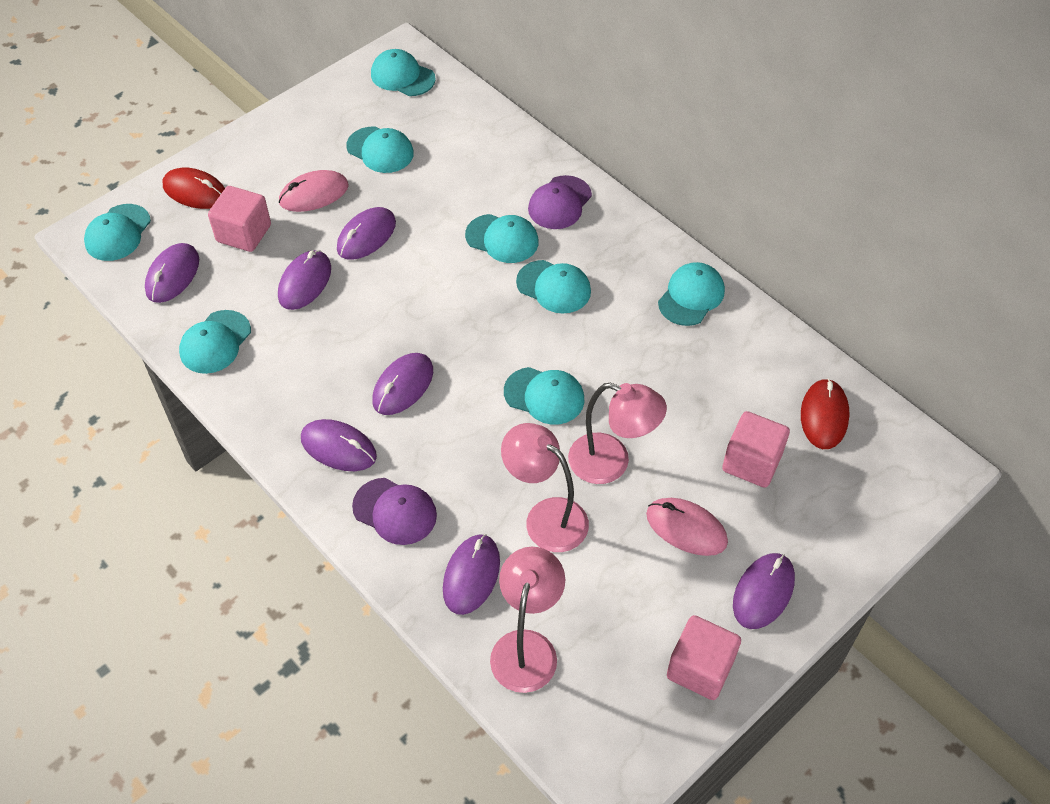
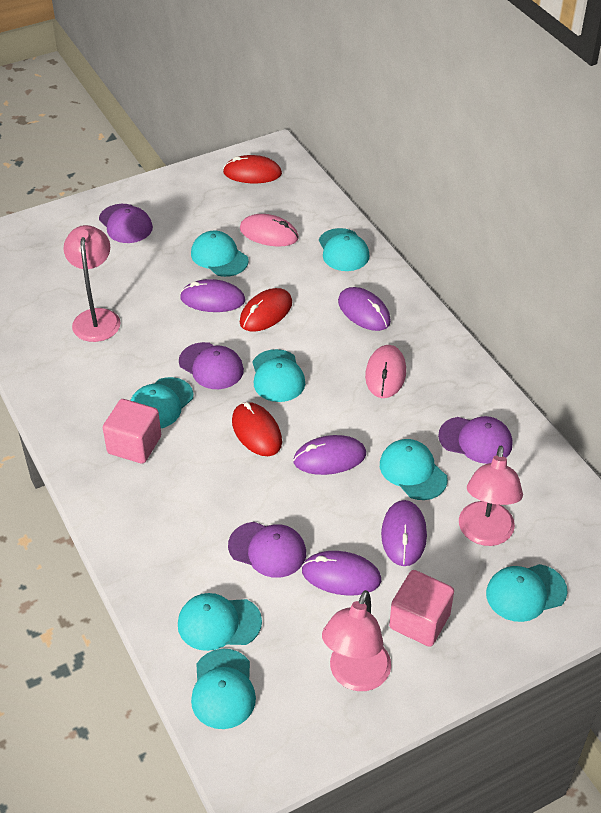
pink cube: [208,186,271,252] [667,615,741,700] [722,411,790,488] = 3 -> [103,399,161,464] [389,570,454,647] = 2
purple cap: [352,478,437,545] [528,175,592,229] = 2 -> [99,204,153,243] [179,342,244,389] [228,522,306,578] [438,416,512,464] = 4
purple mouse: [145,243,199,303] [278,250,331,310] [301,419,377,471] [337,207,396,260] [372,353,433,415] [443,534,500,615] [733,553,795,629] = 7 -> [180,279,245,312] [293,435,366,475] [302,551,381,596] [338,287,391,331] [381,500,427,566] = 5
red mouse: [163,168,225,209] [801,378,849,449] = 2 -> [223,155,282,183] [232,402,282,456] [240,288,292,332] = 3

